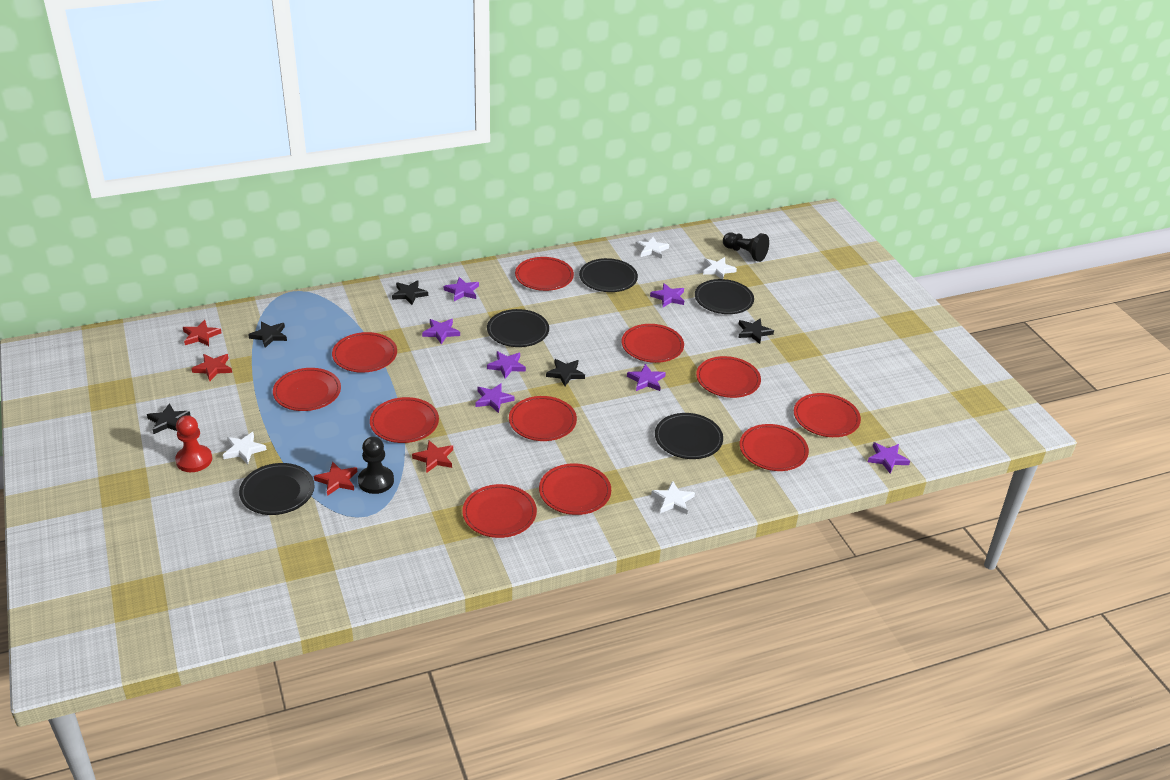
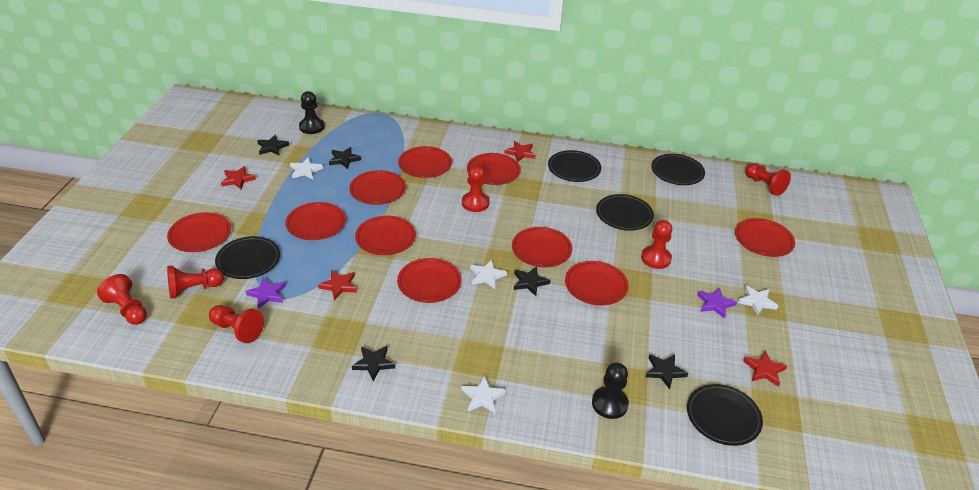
purple star: [422,319,460,344] [444,277,479,301] [475,383,515,413] [487,351,526,379] [627,364,666,391] [650,283,684,307] [868,442,910,473] = 7 -> [246,277,286,309] [697,288,737,319] = 2
red pawn: [175,415,212,472] = 1 -> [97,274,147,325] [167,266,224,299] [209,305,264,343] [462,165,489,212] [641,220,672,269] [745,163,791,196] = 6
red plate: [273,368,341,411] [332,332,397,373] [370,397,439,443] [462,484,537,538] [509,396,577,441] [515,257,574,291] [539,463,611,515] [622,324,684,363] [696,356,761,398] [740,424,809,471] [794,393,861,437] = 11 -> [167,212,231,252] [285,202,346,240] [349,170,406,205] [355,216,416,255] [397,258,462,303] [398,146,452,178] [467,153,521,185] [512,227,572,267] [565,261,629,306] [735,218,795,257] = 10

